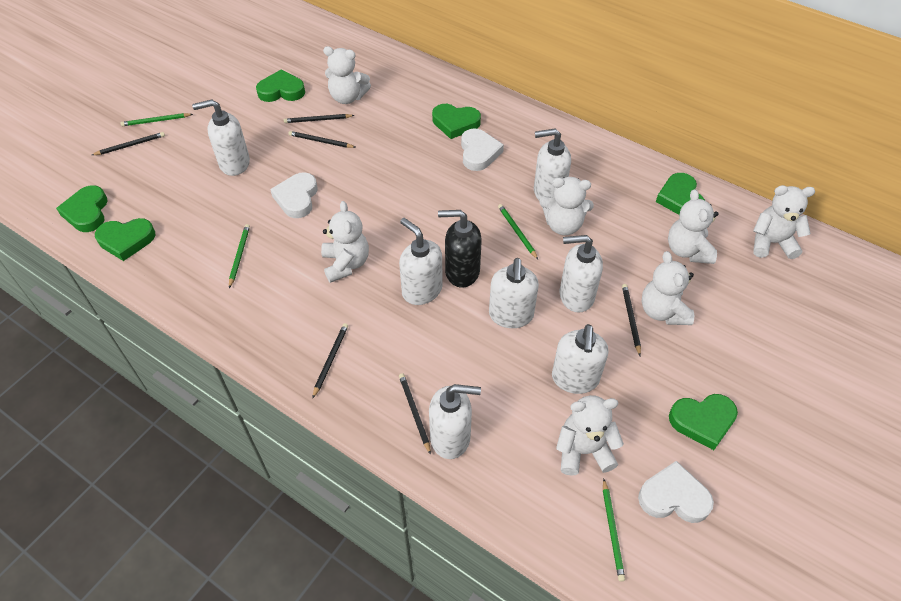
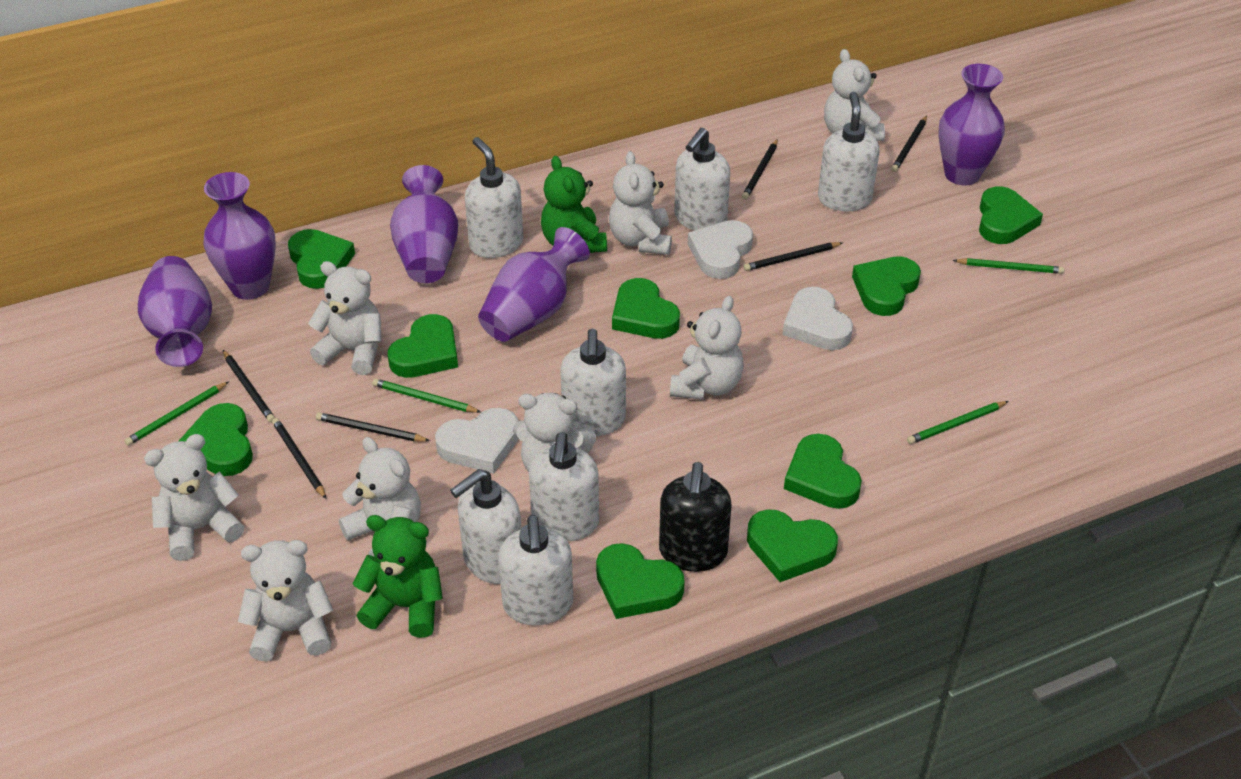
green heart: [56,186,107,232] [95,218,156,261] [256,69,305,102] [432,104,481,139] [656,173,705,215] [669,394,738,450] = 6 -> [179,403,253,476] [288,229,355,289] [388,314,458,378] [596,543,685,619] [612,278,680,339] [747,509,838,582] [784,434,862,509] [852,256,921,316] [979,186,1043,244] = 9
green teddy bear: none = 0 -> [353,515,443,638] [541,156,607,253] = 2
purple vase: none = 0 -> [138,256,212,367] [203,172,276,300] [390,165,458,283] [478,227,590,342] [938,64,1005,185] = 5
white teddy bear: [321,201,369,283] [323,46,371,104] [540,177,594,235] [556,395,624,476] [642,251,694,325] [668,189,718,264] [753,185,815,259] = 7 -> [144,434,244,561] [238,540,333,661] [308,261,381,375] [339,437,421,557] [513,393,596,472] [609,151,672,255] [670,296,744,400] [824,49,885,141] = 8

